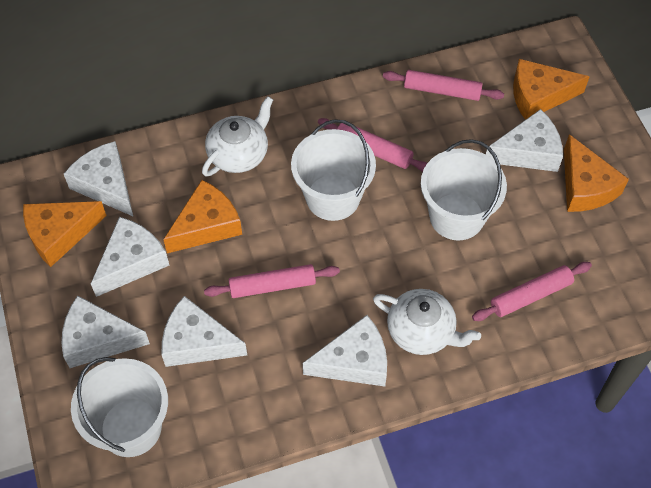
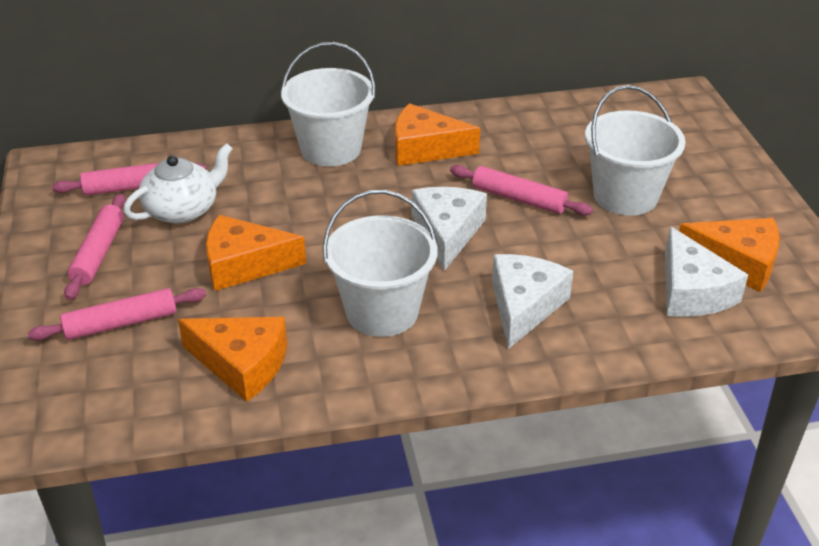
white cheese: [62,295,150,368] [64,141,133,216] [91,217,169,297] [162,296,247,367] [303,315,387,387] [486,109,563,172] = 6 -> [412,187,487,271] [492,254,573,349] [665,226,748,317] = 3
white teapot: [202,96,273,177] [373,289,481,355] = 2 -> [123,143,233,224] = 1

